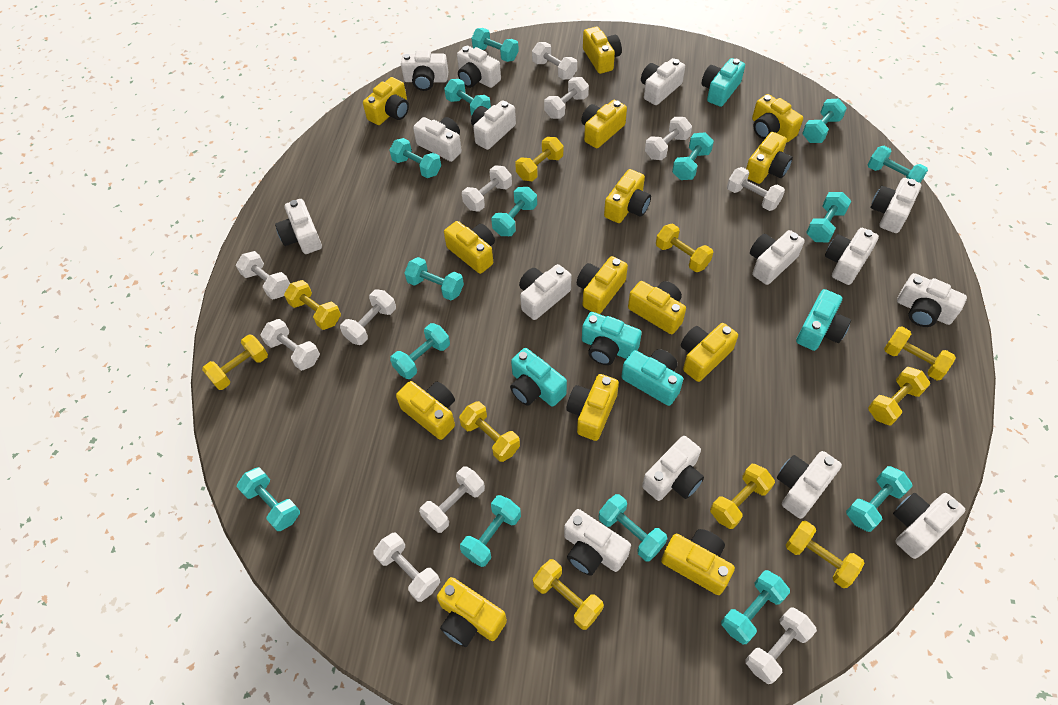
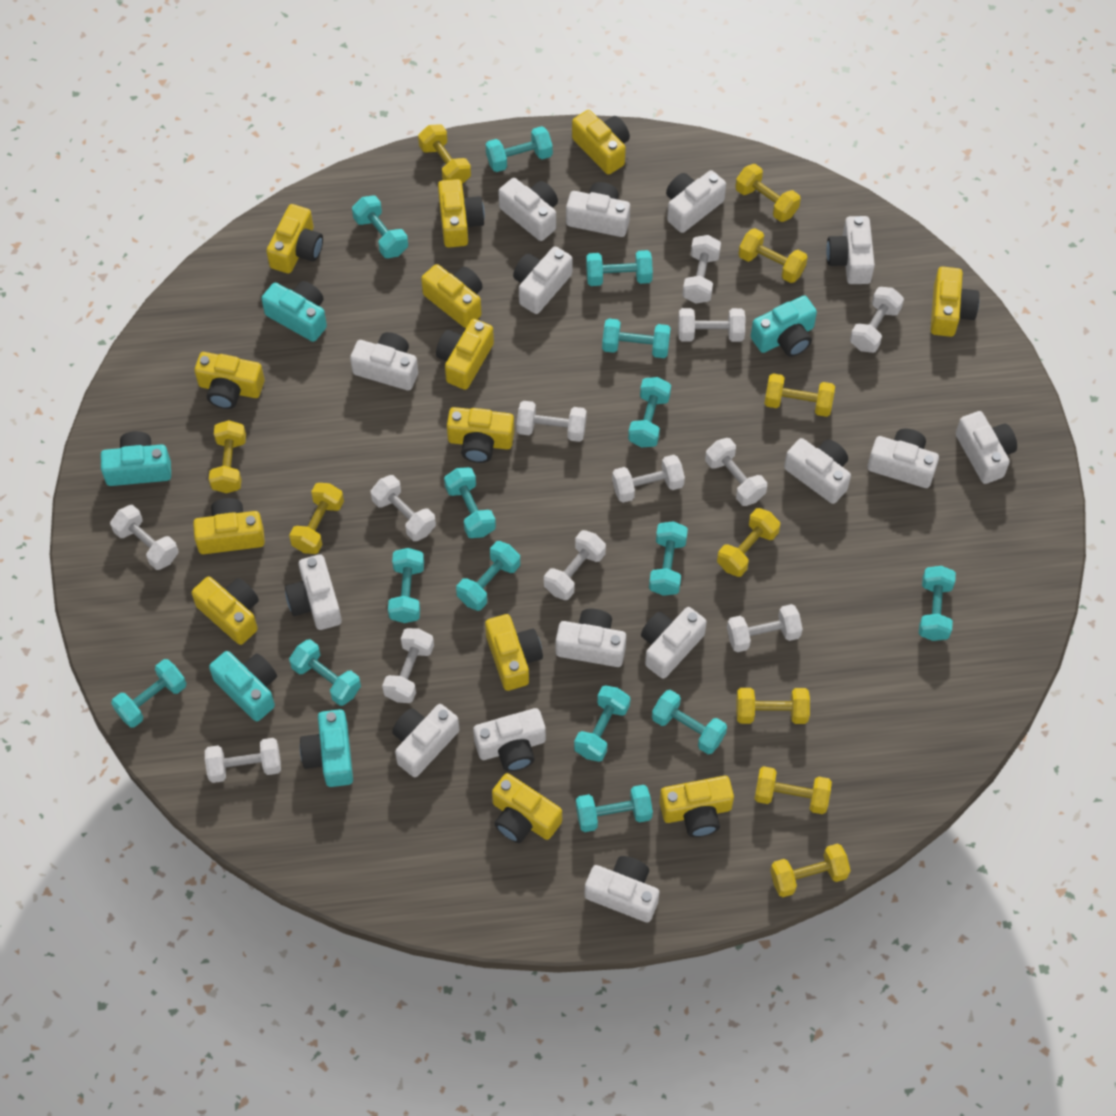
white dumbbell: [236,251,290,300] [261,319,320,371] [340,289,396,345] [373,533,440,602] [419,466,485,533] [462,165,512,212] [532,42,577,80] [544,77,589,119] [645,117,692,160] [727,167,785,211] [745,607,817,684] = 11 -> [110,505,178,570] [205,738,281,783] [371,475,436,541] [382,628,434,703] [517,401,587,442] [544,530,606,600] [612,455,685,503] [678,308,745,342] [682,235,721,303] [705,438,767,506] [727,604,803,652] [850,287,904,353] = 12
yellow camera: [363,77,409,125] [396,381,455,440] [437,577,507,647] [444,221,495,274] [566,374,619,441] [577,256,628,314] [581,100,627,148] [583,26,622,74] [604,169,651,223] [628,281,686,334] [661,529,735,595] [681,323,738,382] [746,132,793,184] [752,94,803,142] = 14 -> [192,576,259,645] [193,498,265,554] [194,352,264,409] [266,204,323,273] [421,264,483,328] [436,319,494,390] [438,179,485,248] [447,407,514,463] [485,614,543,691] [492,773,562,843] [572,110,630,175] [659,776,734,837] [931,267,979,337] = 13

